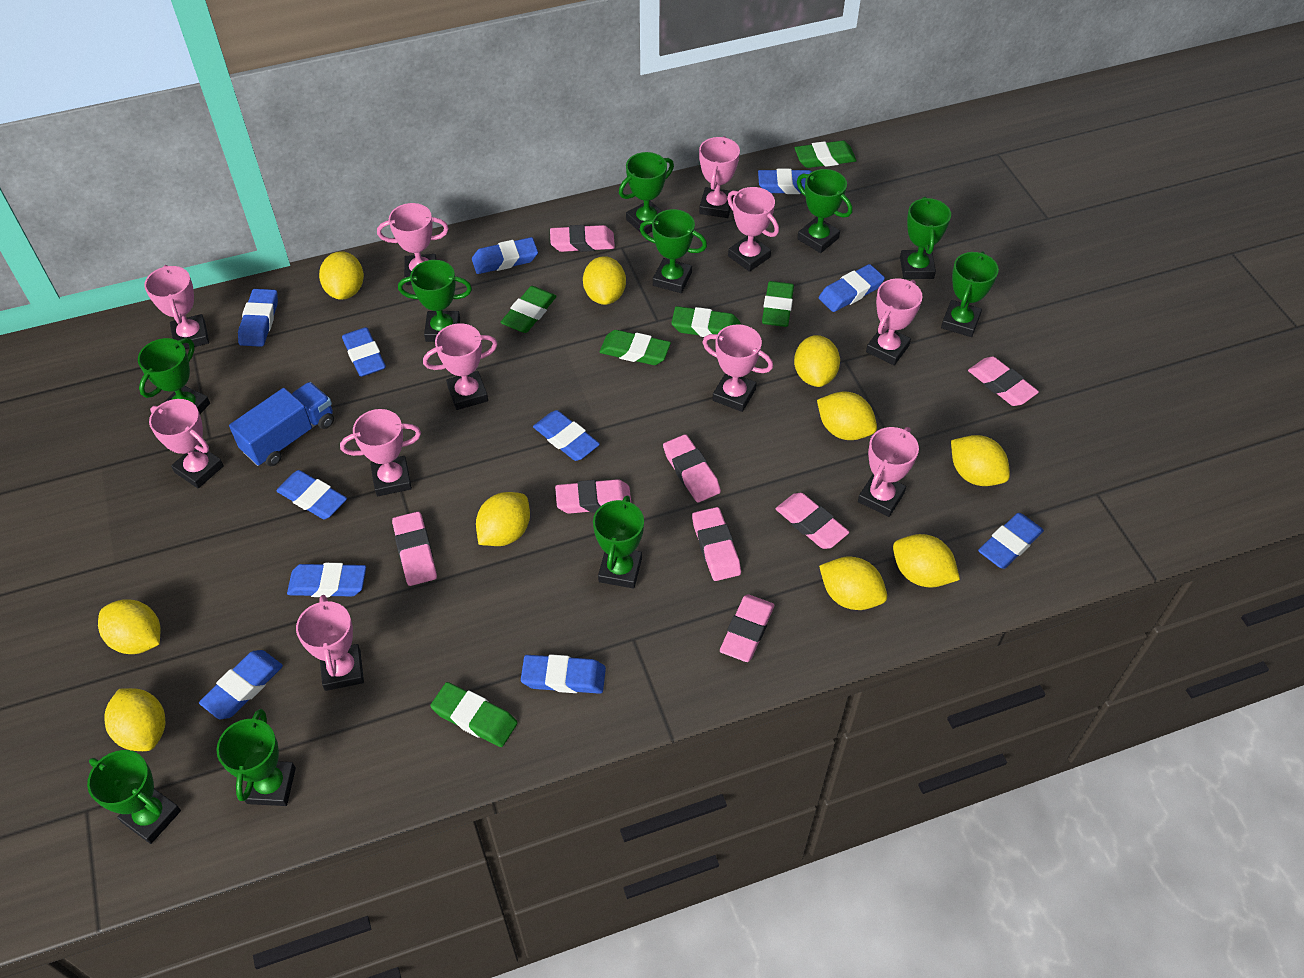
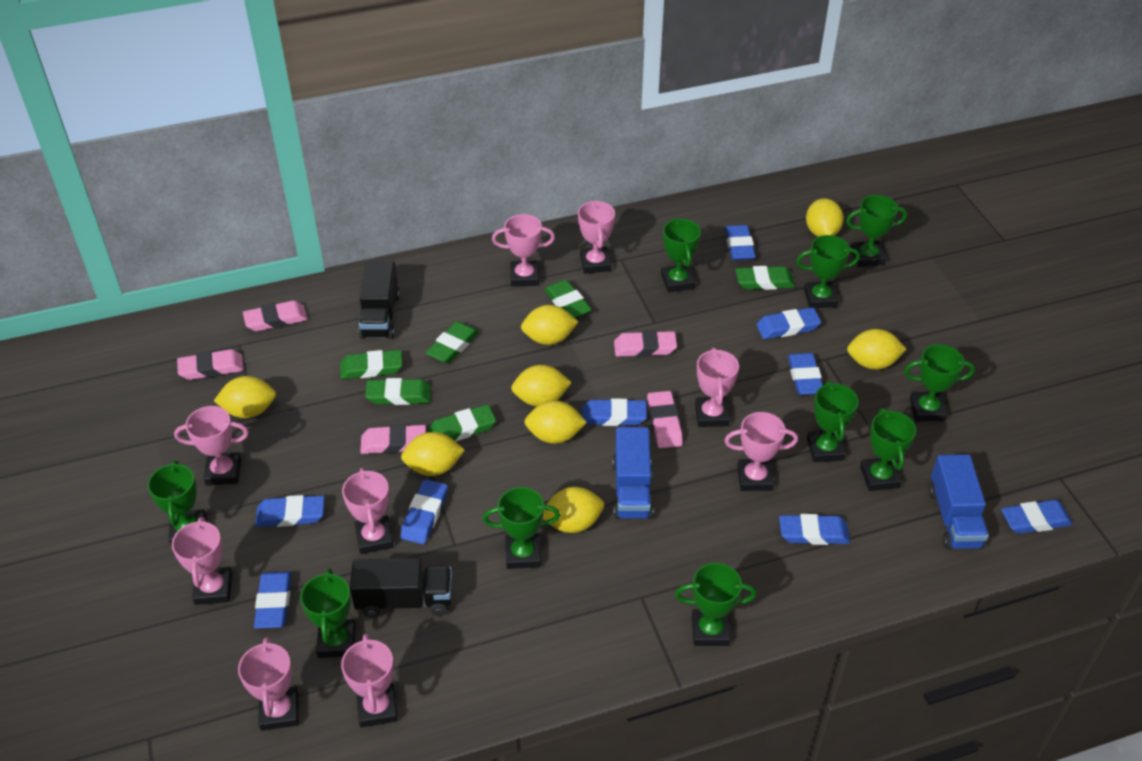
black truck: none = 0 -> [350,558,452,617] [358,261,400,339] = 2
blue eraser: [199,650,283,719] [238,289,278,347] [276,470,347,520] [287,563,366,597] [342,327,386,377] [472,237,538,274] [521,654,606,694] [533,410,600,461] [758,169,812,194] [819,264,885,312] [978,513,1044,569] = 11 -> [254,571,291,629] [255,495,325,527] [400,479,448,544] [582,398,647,426] [725,225,756,260] [756,308,821,339] [779,514,850,545] [788,353,823,395] [1001,500,1073,534] = 9
blue truck: [229,382,334,466] = 1 -> [612,427,653,519] [929,454,989,549] = 2
pink eraser: [392,511,437,586] [550,225,615,252] [555,479,631,514] [663,434,721,502] [692,507,741,581] [720,594,774,662] [776,493,849,549] [968,356,1039,406] = 8 -> [177,349,244,380] [243,301,307,331] [360,424,426,454] [614,330,677,357] [647,391,683,448] = 5
pink trophy: [144,265,209,349] [149,399,224,488] [296,595,364,691] [340,409,421,496] [377,203,449,285] [423,323,498,410] [699,136,740,218] [702,324,773,412] [727,187,779,272] [858,427,919,517] [866,279,923,365] = 11 -> [172,517,232,605] [174,406,249,485] [238,637,299,731] [341,634,398,728] [342,468,394,554] [492,214,555,287] [578,200,615,274] [695,348,739,427] [724,412,798,491] = 9
yellow lemon: [98,599,161,654] [104,688,165,751] [319,251,364,300] [476,492,530,546] [583,256,626,305] [794,335,840,387] [817,392,877,440] [819,557,887,610] [893,534,960,588] [951,435,1010,486] = 10 -> [214,376,276,418] [401,432,465,476] [511,365,572,406] [521,305,578,345] [524,400,587,444] [543,487,604,533] [806,198,844,237] [847,329,906,370] = 8

